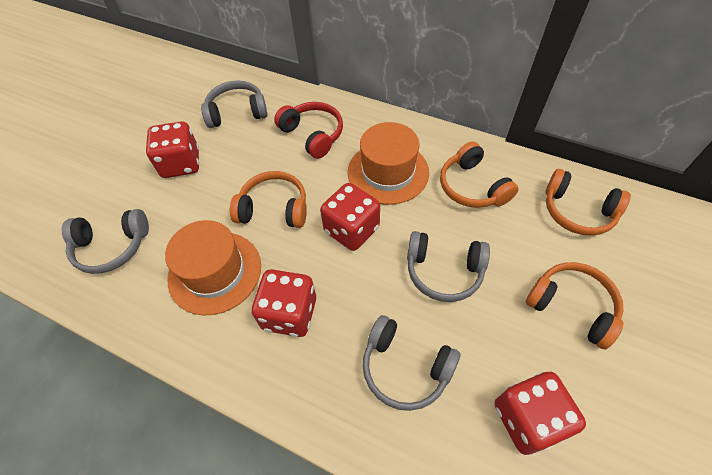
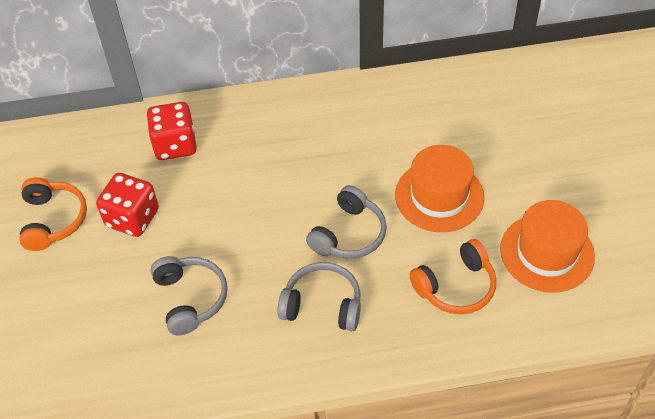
grey headphones: [62,209,149,274] [201,80,268,128] [363,315,460,411] [407,231,490,302] = 4 -> [151,256,228,335] [277,262,361,331] [306,185,387,259] = 3
orange headphones: [230,171,307,228] [440,141,519,208] [525,262,624,349] [546,169,631,236] = 4 -> [20,177,87,251] [409,239,496,314] = 2
red dice: [146,121,199,178] [252,269,316,337] [320,183,380,251] [494,372,586,455] = 4 -> [96,173,159,237] [146,102,197,160] = 2
red headphones: [274,102,343,159] = 1 -> none = 0

